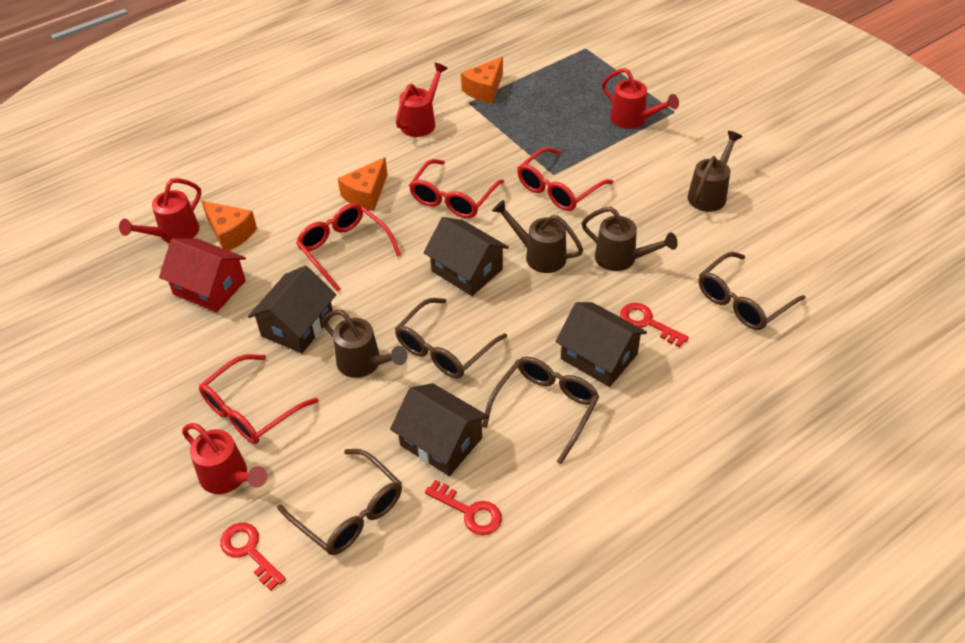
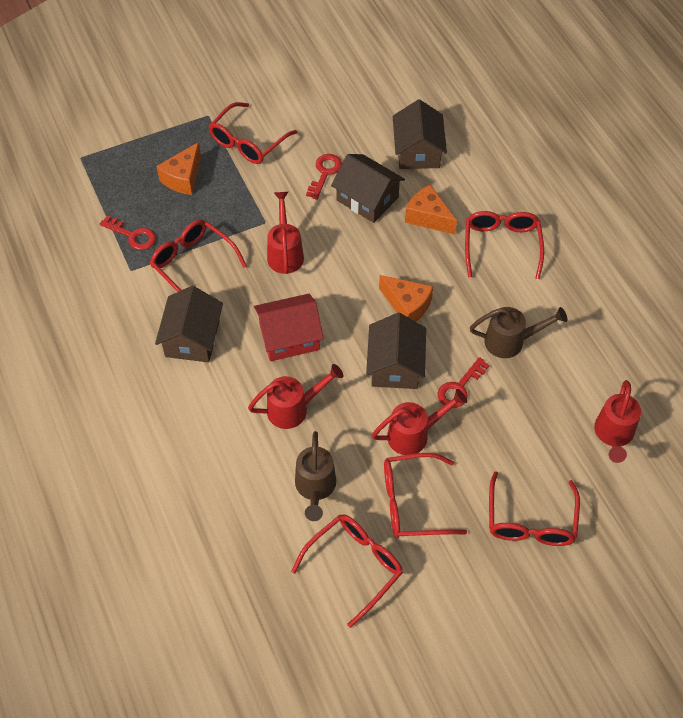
brown glasses: [277,449,402,555] [395,298,507,378] [482,357,600,464] [698,252,806,330] = 4 -> none = 0
brown watering can: [322,310,407,378] [492,200,583,273] [582,207,678,271] [688,131,743,212] = 4 -> [295,431,336,521] [470,307,568,358] = 2
red glasses: [199,354,318,444] [296,203,401,292] [409,159,504,218] [517,147,614,211] = 4 -> [150,220,247,292] [209,102,298,164] [291,515,403,628] [384,453,467,538] [465,211,544,279] [489,471,580,546] = 6

